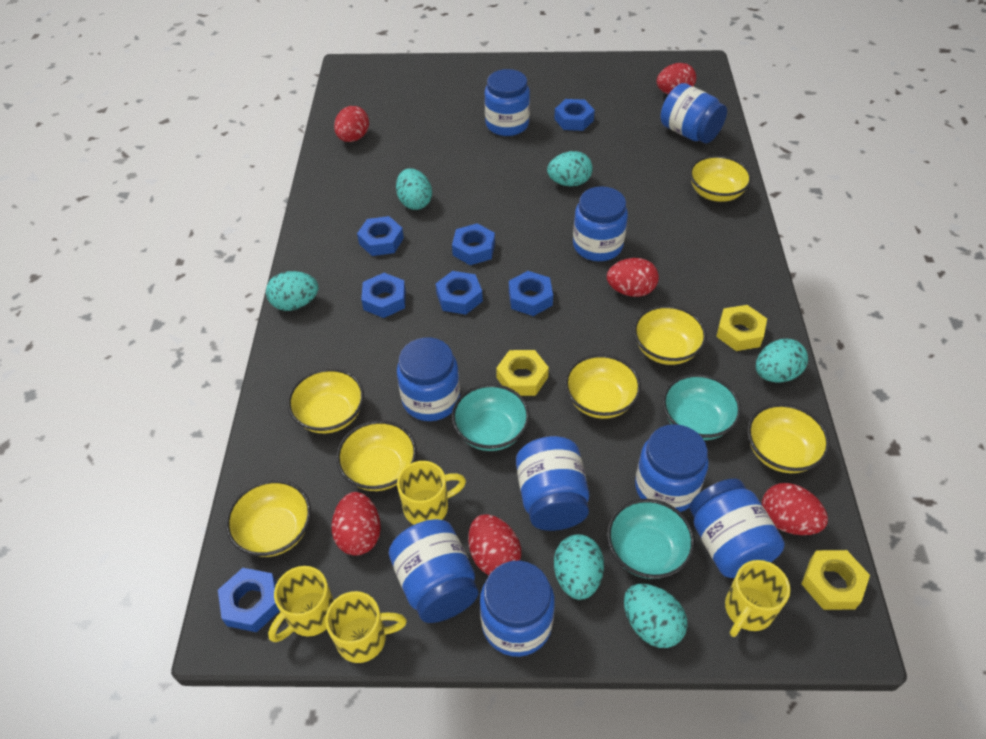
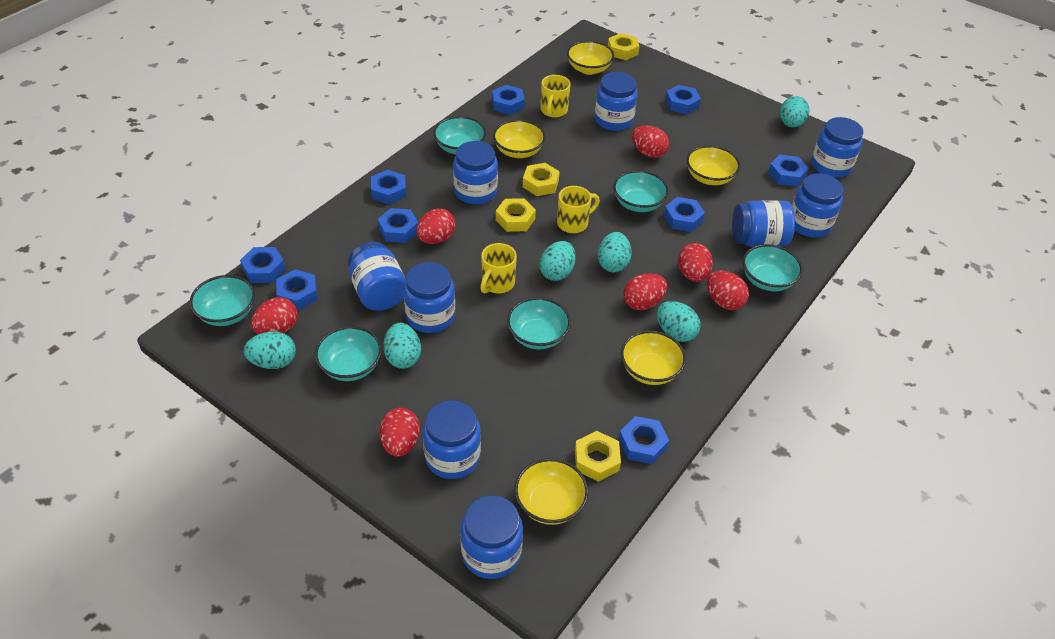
blue nut: [218,568,280,632] [357,216,404,256] [361,273,406,318] [436,271,483,315] [452,223,495,265] [509,271,553,316] [554,99,595,131] = 7 -> [240,247,286,283] [276,269,317,310] [371,170,406,205] [378,208,418,243] [492,85,525,115] [618,416,669,464] [664,197,705,232] [665,85,701,114] [768,155,809,187] = 9
red egg: [332,492,381,556] [334,106,369,142] [468,514,521,575] [607,258,659,297] [657,63,696,94] [762,483,828,535] = 6 -> [251,297,298,334] [379,408,420,457] [416,208,456,244] [623,273,667,310] [632,125,669,158] [678,243,713,282] [707,271,749,310] = 7
turquoise bowl: [452,384,530,451] [607,499,695,579] [662,374,741,440] = 3 -> [190,275,255,326] [315,326,382,381] [433,116,486,154] [507,297,571,349] [613,170,669,212] [743,244,803,291] = 6
yellow bowl: [226,480,311,557] [287,368,364,434] [336,420,417,491] [565,354,641,419] [633,305,707,365] [689,155,752,202] [747,404,830,473] = 7 -> [493,120,546,158] [514,458,588,525] [567,41,614,75] [621,330,686,385] [687,145,740,185] = 5
yellow mug: [268,566,334,642] [325,591,407,663] [397,461,466,525] [725,560,790,637] = 4 -> [480,243,517,293] [541,75,571,118] [557,186,600,233] = 3
yellow nut: [496,350,549,396] [716,305,767,351] [801,550,870,610] = 3 -> [496,198,536,232] [523,163,560,196] [575,431,621,482] [608,33,639,60] = 4

